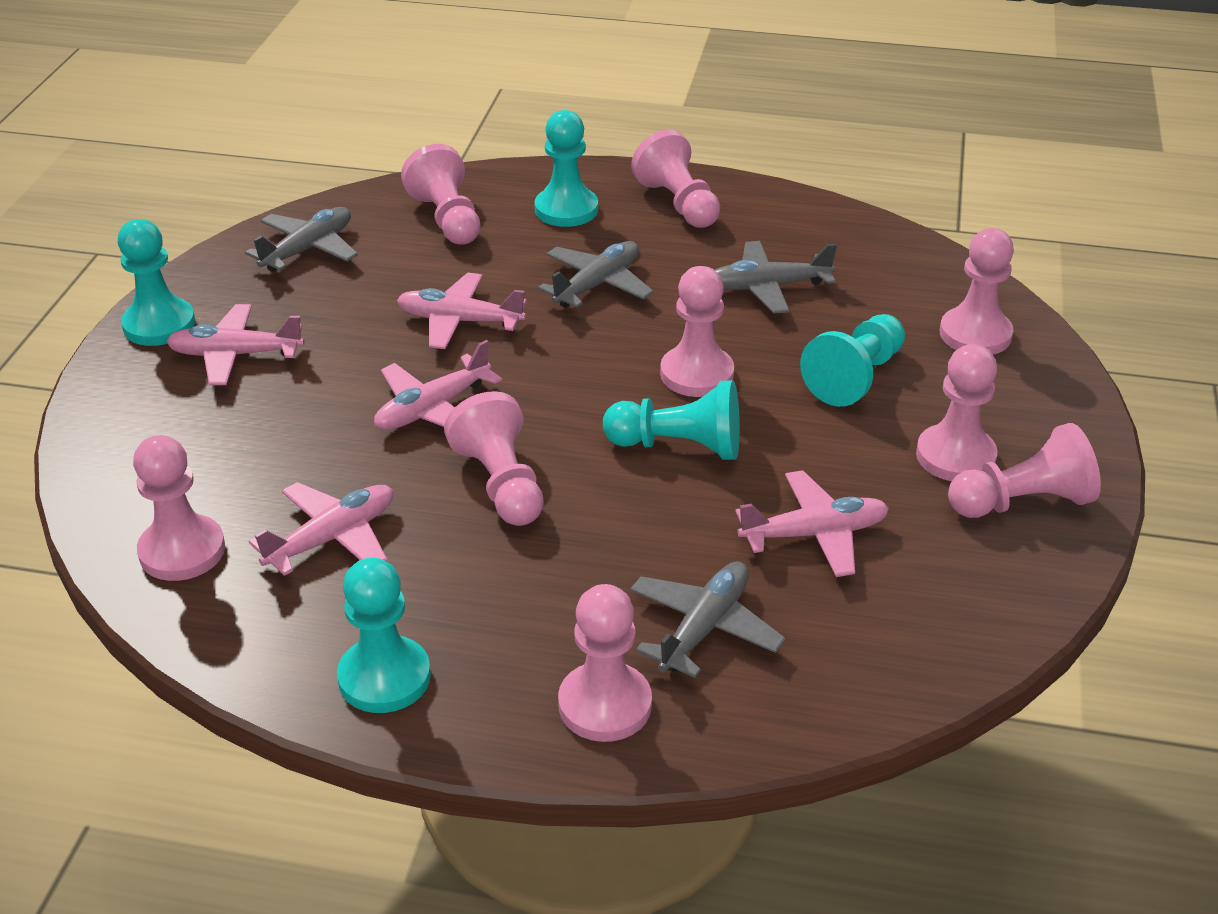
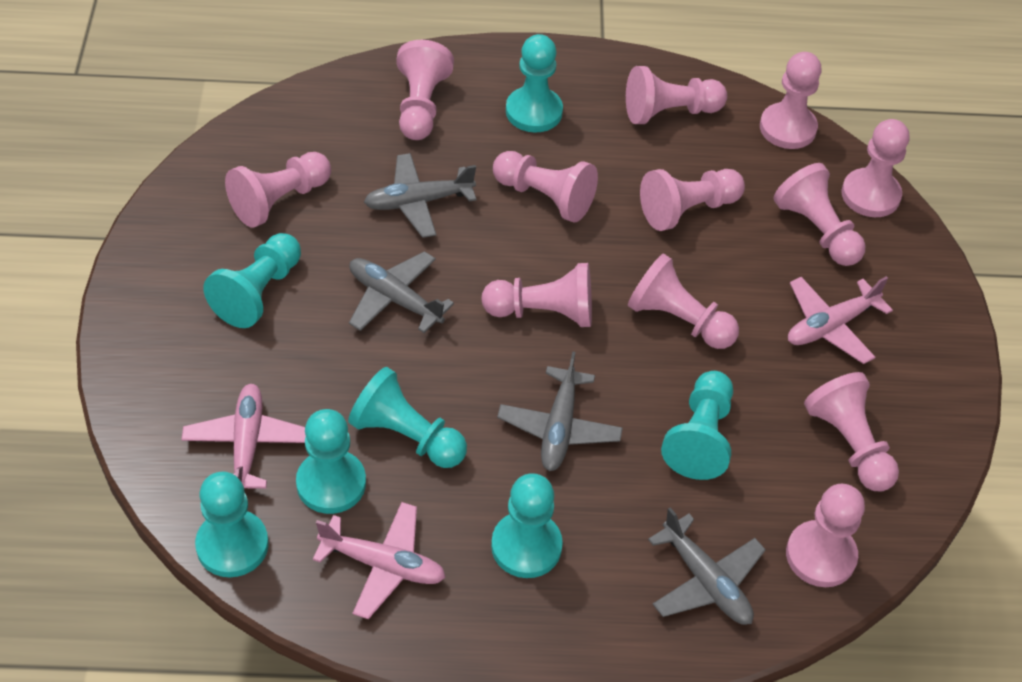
pink pawn: [133,435,225,581] [401,144,480,245] [444,391,544,526] [558,584,652,742] [631,130,720,228] [660,266,734,397] [916,344,998,481] [940,228,1014,355] [948,423,1101,518] = 9 -> [225,152,331,228] [396,40,454,140] [482,263,592,327] [493,151,598,223] [626,66,727,124] [628,253,739,349] [640,169,745,231] [760,52,822,149] [773,163,865,266] [786,484,865,587] [804,372,899,492] [842,119,909,217] = 12
pink plane: [166,304,304,385] [249,482,393,576] [374,340,502,430] [397,273,527,349] [735,470,889,577] = 5 -> [181,384,306,489] [313,502,446,619] [788,276,893,364] = 3
turquoise pawn: [118,219,195,346] [337,558,431,713] [534,110,598,227] [603,380,740,460] [800,314,905,407] = 5 -> [195,472,269,577] [203,233,301,328] [296,409,366,514] [348,367,467,468] [491,473,563,578] [506,34,563,133] [661,371,733,480] = 7

